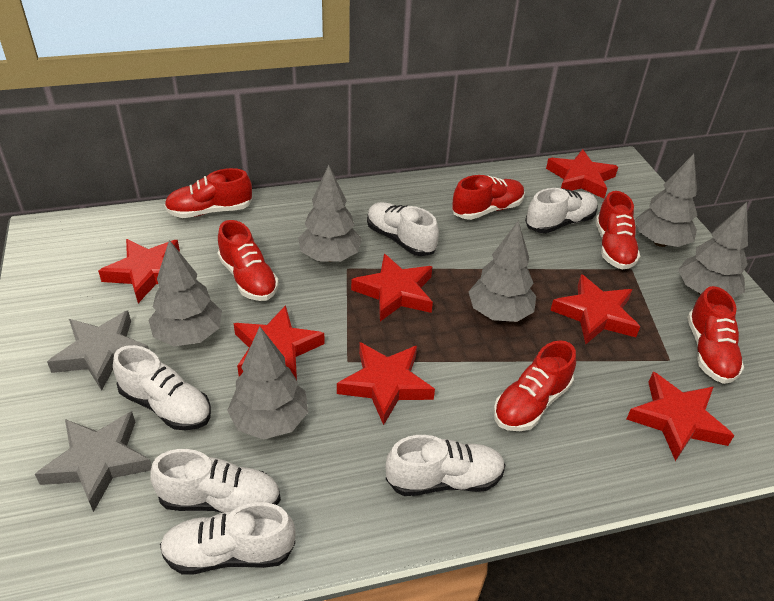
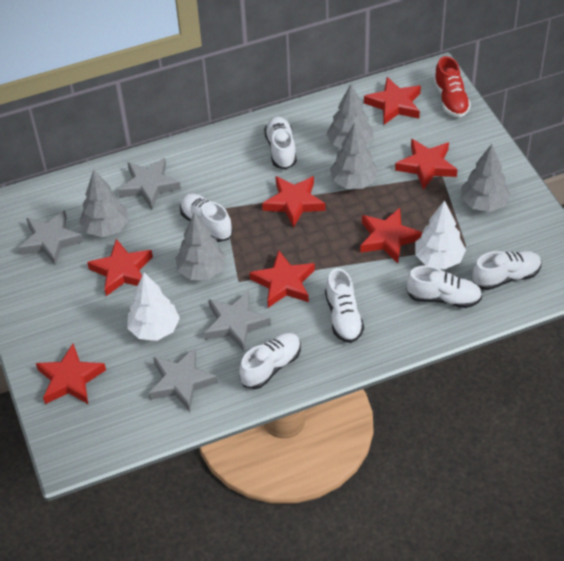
grey star: [35,411,152,512] [47,310,149,391] = 2 -> [18,210,84,265] [118,158,181,209] [149,347,218,412] [204,290,271,351] = 4
grey tree: [148,240,222,346] [227,327,308,439] [298,165,362,262] [468,220,536,322] [635,154,697,247] [678,202,748,298] = 6 -> [79,170,129,237] [175,213,226,280] [327,84,373,148] [330,122,378,189] [461,144,511,212] = 5
red shoe: [164,168,252,218] [218,220,279,301] [452,175,525,220] [494,340,576,431] [595,191,640,270] [687,286,744,384] = 6 -> [434,56,471,117] = 1
white tree: none = 0 -> [127,273,180,341] [415,200,466,269] = 2

